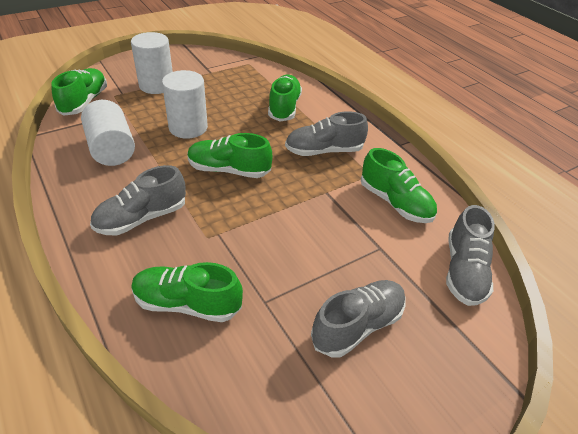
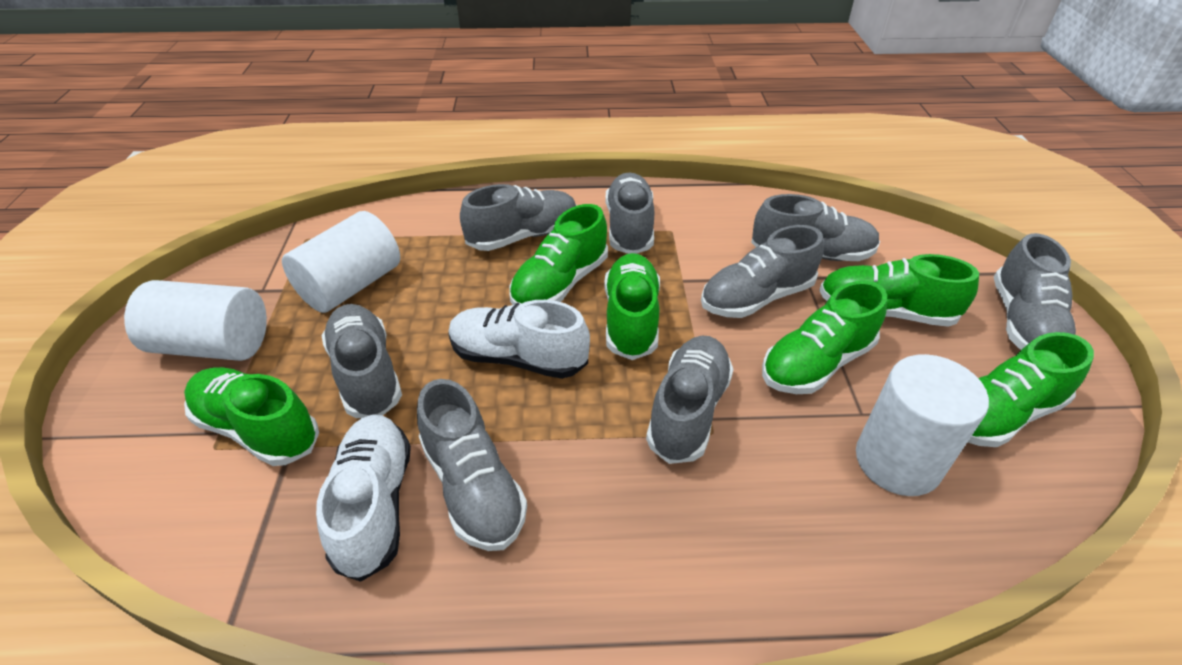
green shoe: [51,68,107,115] [131,262,243,322] [187,133,272,178] [268,74,302,121] [361,148,437,223] = 5 -> [184,367,319,466] [509,204,608,305] [604,253,660,360] [762,281,887,394] [819,254,979,327] [968,332,1094,447] = 6
grey shoe: [90,165,186,235] [285,111,368,156] [311,280,406,357] [446,205,495,306] = 4 -> [321,304,402,418] [417,379,527,551] [460,184,577,251] [605,173,655,254] [646,336,734,464] [701,225,824,318] [751,194,880,261] [994,233,1076,350] = 8
white shoe: none = 0 -> [316,415,411,582] [448,300,590,379] = 2

